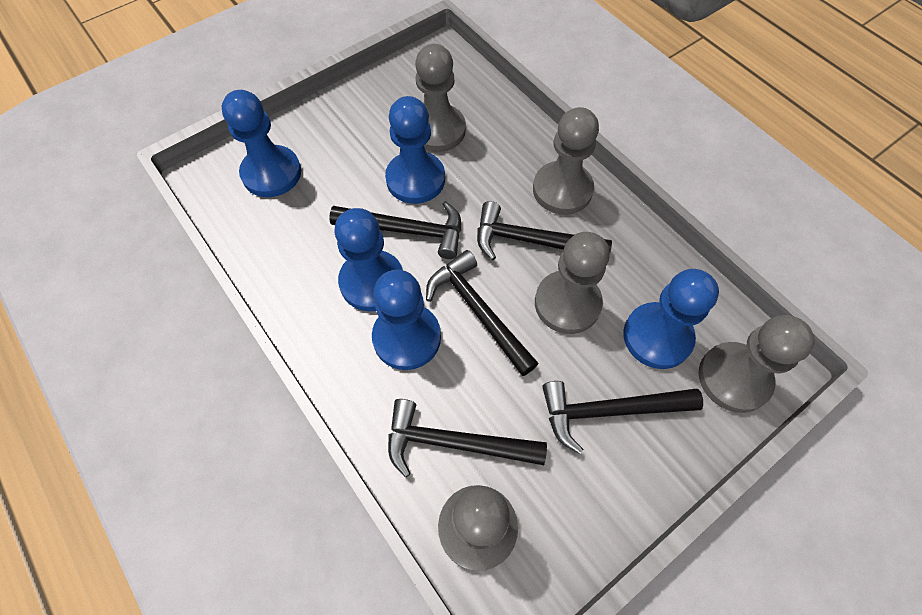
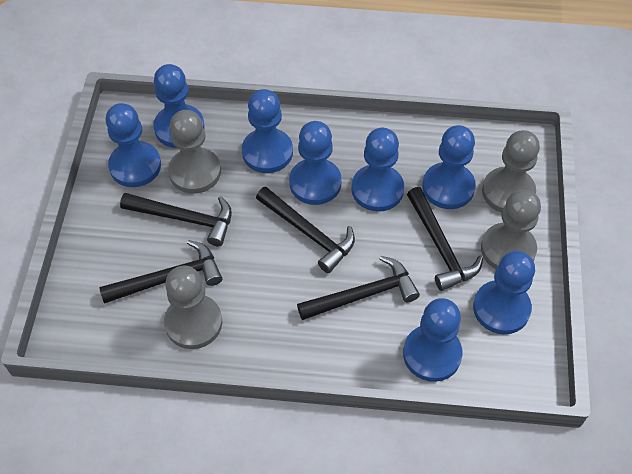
blue pawn: [221,90,301,197] [335,208,403,311] [372,270,441,370] [385,96,445,204] [623,269,719,369] = 5 -> [106,103,161,187] [153,64,205,148] [242,89,293,173] [289,121,342,205] [351,128,404,212] [403,298,463,382] [422,125,476,209] [473,251,535,334] = 8
grey pawn: [415,44,466,152] [438,485,518,571] [533,107,599,215] [535,232,610,334] [699,315,815,413] = 5 -> [164,266,222,349] [168,110,221,194] [481,189,541,269] [482,130,540,213] = 4

